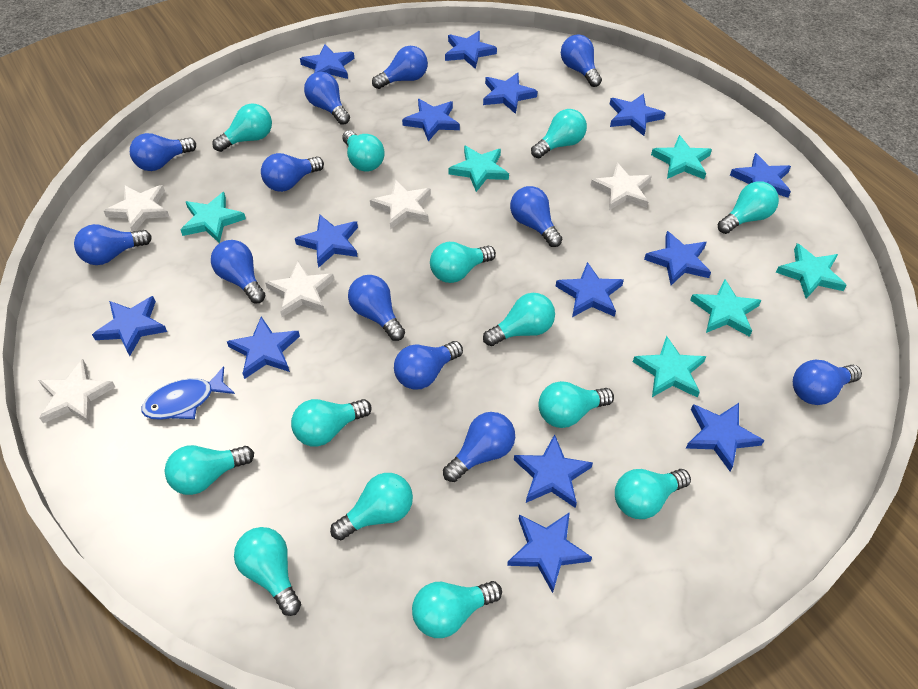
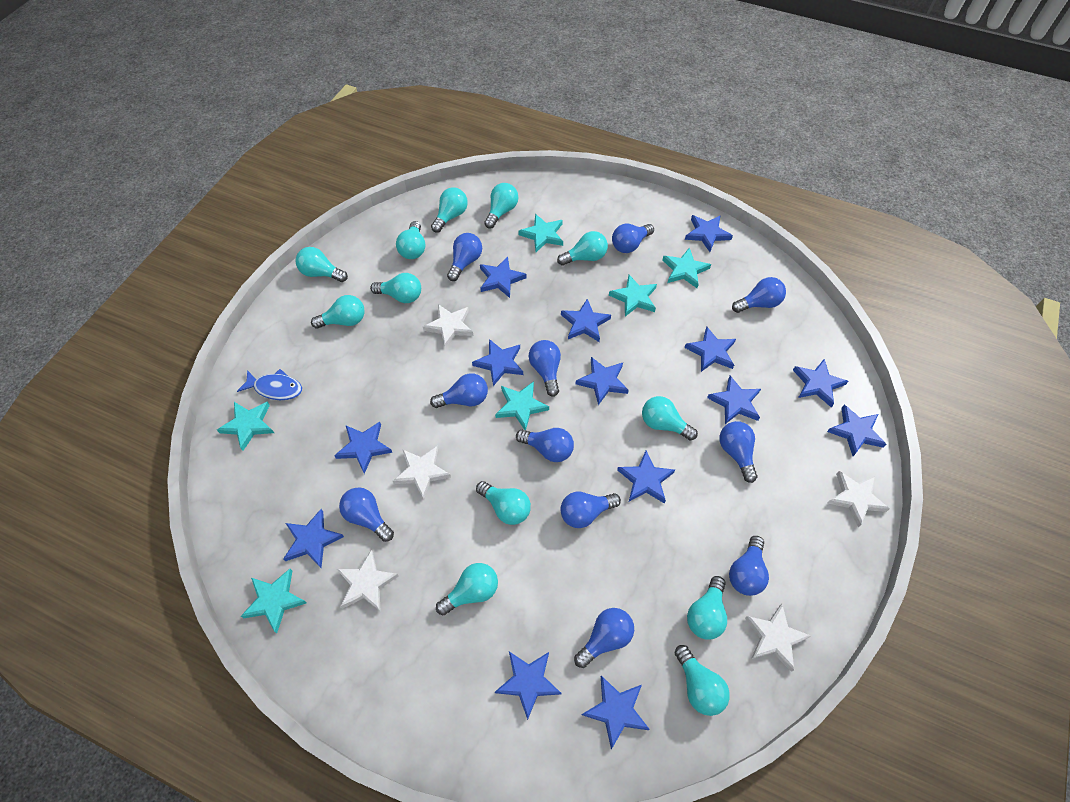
blue light bulb: [74,224,152,265] [130,133,196,171] [211,240,265,303] [261,153,324,192] [304,72,350,125] [348,275,405,341] [372,46,428,89] [394,341,463,390] [443,412,515,482] [510,186,562,247] [561,34,602,87] [793,360,862,405] = 12 -> [339,487,394,542] [430,373,488,408] [447,233,482,281] [516,428,574,462] [529,340,561,397] [560,492,621,528] [574,608,634,668] [612,224,654,253] [720,421,758,483] [729,536,769,596] [732,277,786,313] = 11
turquoise light bulb: [165,445,254,495] [212,104,272,152] [234,527,301,616] [291,399,372,447] [330,473,413,540] [342,130,385,172] [412,581,502,638] [430,242,496,283] [483,293,555,346] [531,109,587,158] [538,381,614,428] [615,469,691,519] [718,181,779,234] = 13 -> [295,247,348,282] [311,295,365,329] [370,273,421,303] [396,221,425,259] [431,187,468,233] [436,563,498,615] [476,481,531,525] [484,183,518,228] [557,231,608,266] [642,396,698,441] [674,645,730,716] [687,576,727,640] = 12

